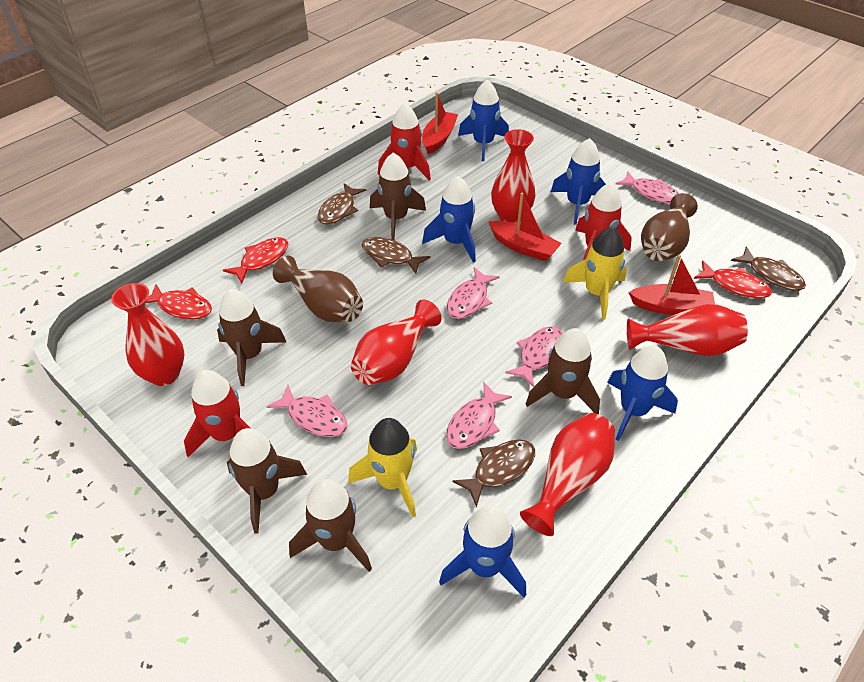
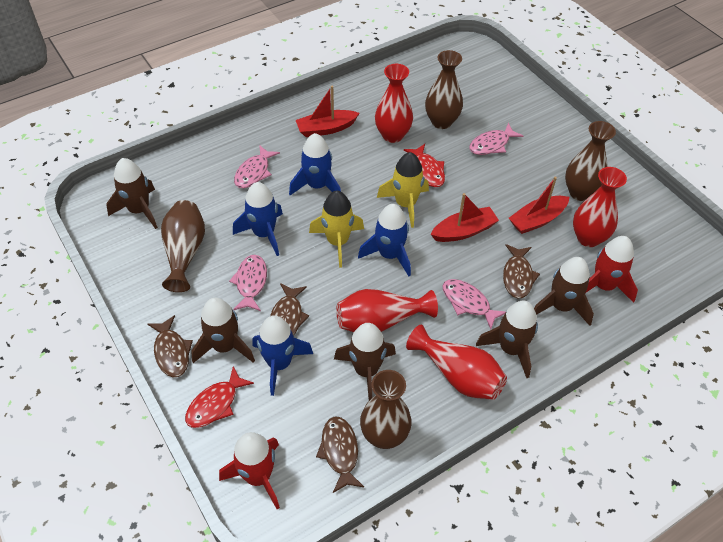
blue rocket: [422,176,476,263] [439,505,526,597] [458,80,509,161] [551,138,606,225] [607,345,678,441] = 5 -> [233,182,283,256] [252,315,313,396] [289,133,341,195] [358,204,411,276] = 4
brown vase: [273,256,363,322] [641,193,698,261] = 2 -> [161,200,205,292] [360,370,412,449] [425,50,463,129] [565,121,616,201] = 4
pink fish: [267,385,348,437] [446,382,512,449] [447,267,500,319] [505,326,563,387] [615,171,679,204] = 5 -> [229,255,267,311] [234,145,280,188] [442,279,505,330] [469,123,523,155] = 4
red fish: [146,284,212,320] [223,237,288,284] [694,260,772,298] = 3 -> [185,366,254,428] [404,144,445,187] = 2
red rocket: [184,370,250,457] [378,103,431,180] [575,183,632,260] = 3 -> [219,432,280,509] [586,236,638,303] = 2
red vase: [111,283,184,386] [351,299,441,385] [491,129,536,223] [520,413,615,536] [627,304,748,356] = 5 -> [336,289,438,332] [375,64,413,143] [406,325,507,400] [573,167,627,247] = 4

